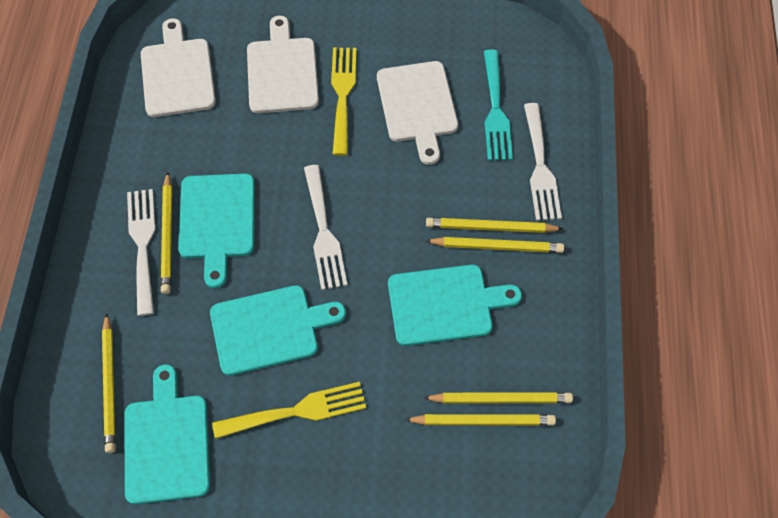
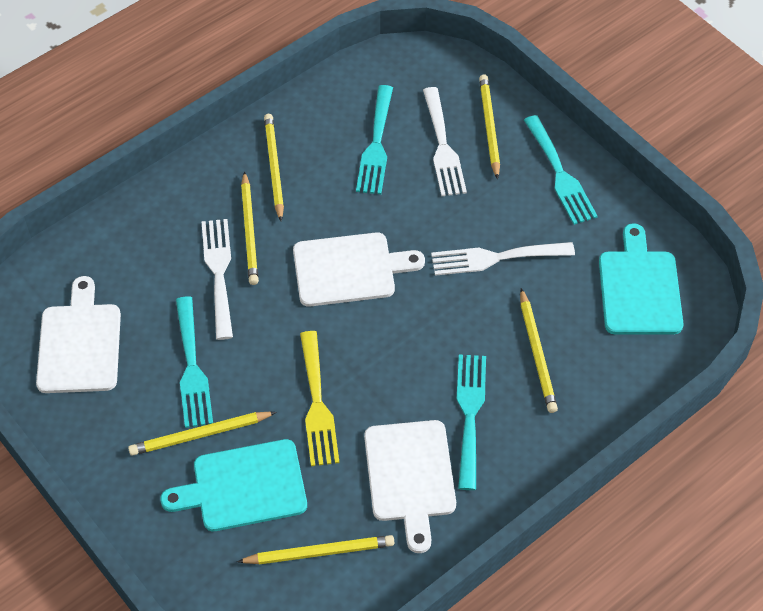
turquoise cutting board: [125,364,210,504] [178,173,255,288] [210,285,346,376] [388,265,522,346] = 4 -> [160,439,307,531] [599,223,684,334] = 2
turquoise fork: [484,50,513,161] = 1 -> [176,296,213,428] [356,85,393,194] [456,354,486,490] [524,115,598,225] = 4
yellow fork: [212,382,366,439] [331,48,356,156] = 2 -> [300,331,339,466] = 1

